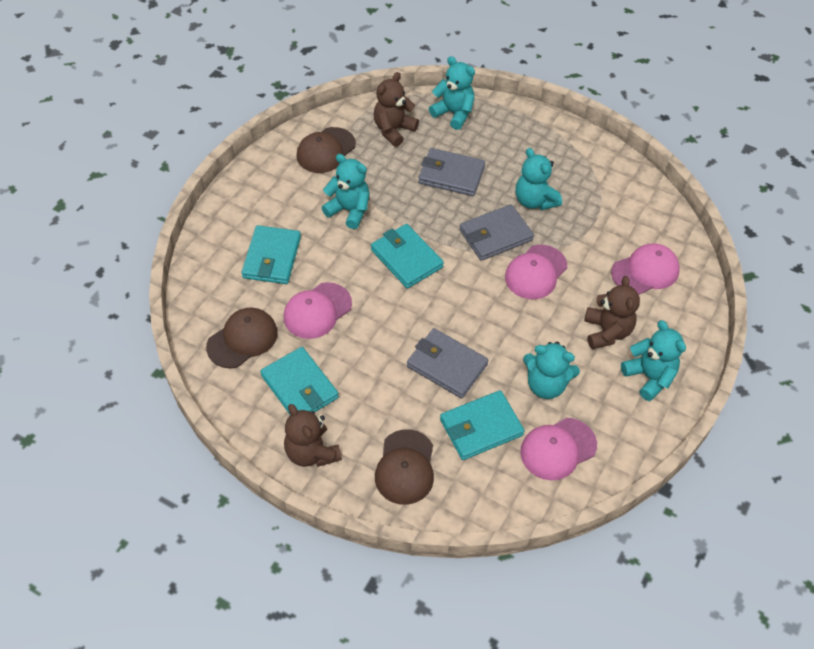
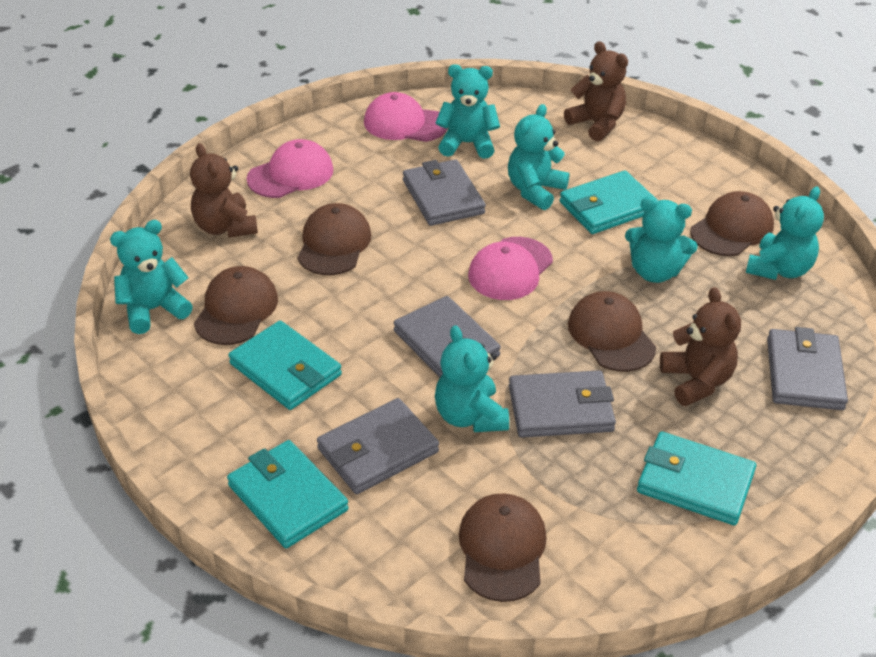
brown cap: [206,308,278,368] [296,127,356,173] [375,429,434,505] = 3 -> [194,266,278,345] [298,203,371,275] [459,493,547,602] [568,291,656,372] [691,191,774,256] = 5
grey wallet: [407,328,489,398] [418,148,485,196] [459,204,534,261] = 3 -> [317,398,439,494] [394,296,501,377] [403,159,486,226] [509,370,616,438] [767,327,848,410] = 5
pink cap: [284,282,352,339] [505,245,567,299] [520,418,597,480] [611,243,680,295] = 4 -> [247,139,333,198] [364,92,447,142] [468,237,553,300] = 3
turquoise teddy bear: [322,154,369,229] [429,56,475,130] [516,148,562,210] [523,342,580,399] [621,320,686,401] = 5 -> [110,220,193,334] [435,64,500,159] [435,325,509,432] [508,104,570,210] [625,197,698,283] [746,187,824,280] = 6

